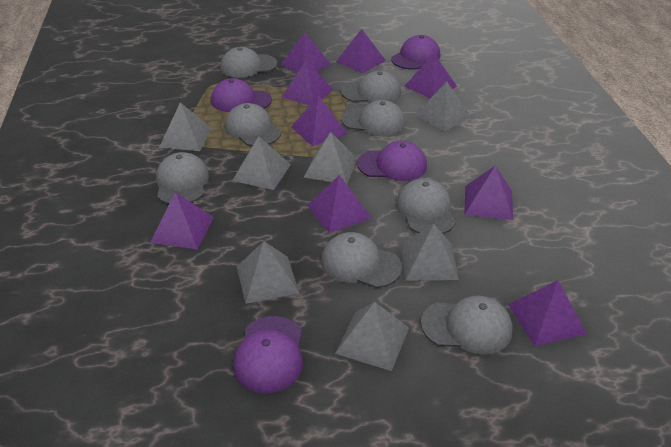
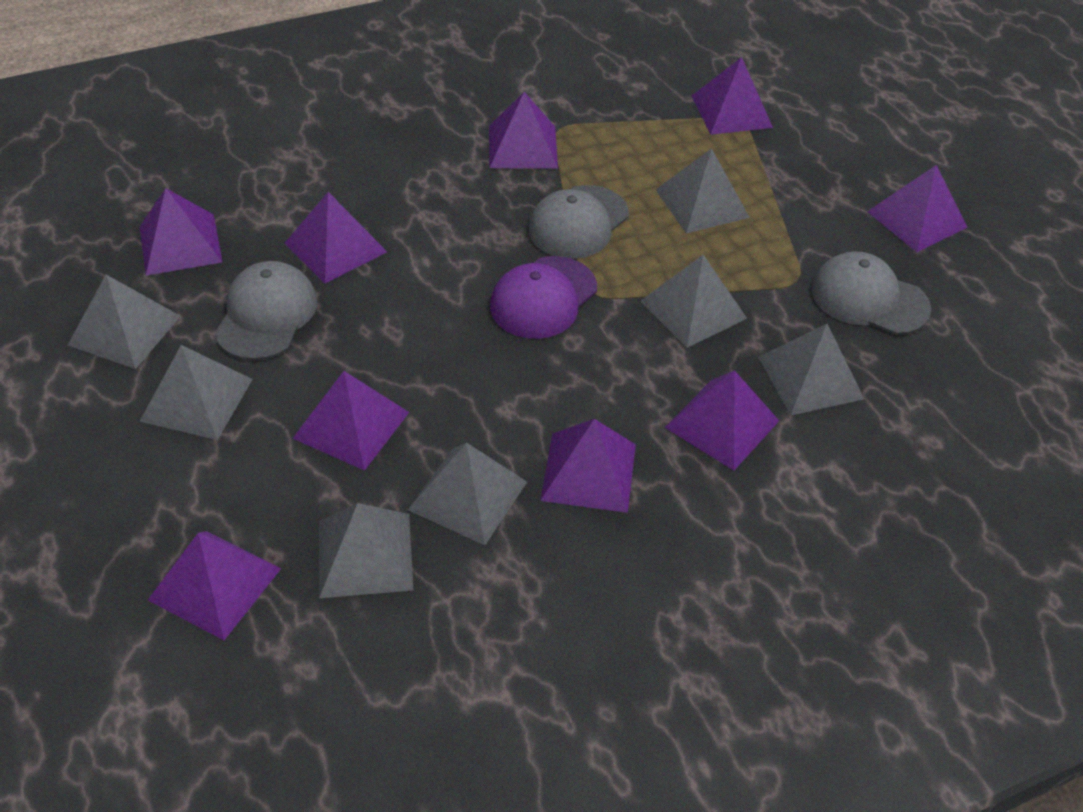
grey cap: [156,152,209,204] [221,47,277,78] [225,103,281,146] [321,232,402,288] [341,71,401,103] [341,100,405,136] [396,179,456,234] [421,296,513,354] = 8 -> [214,261,317,360] [528,185,629,259] [811,251,931,335] = 3
purple cap: [211,78,272,112] [233,316,303,393] [357,141,427,181] [391,35,440,70] = 4 -> [490,256,597,339] = 1

